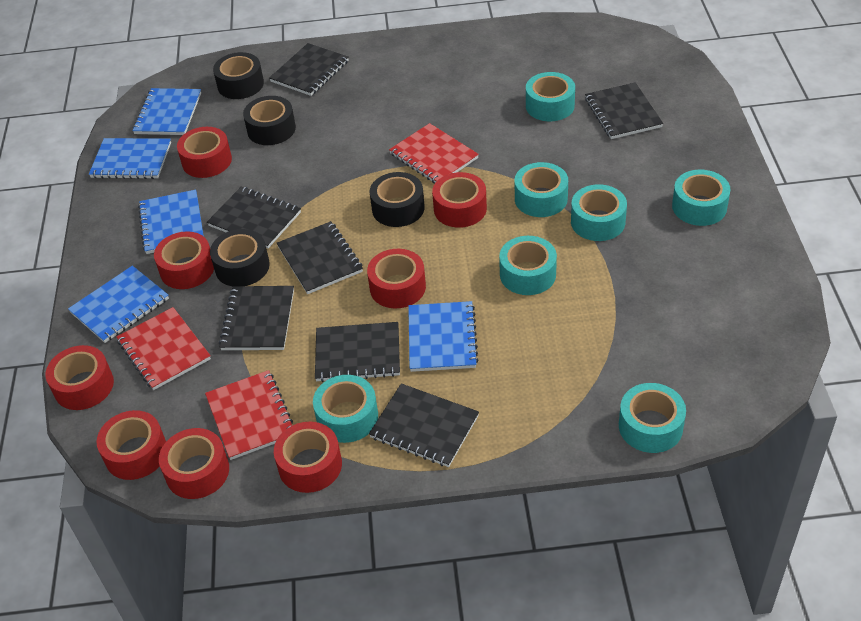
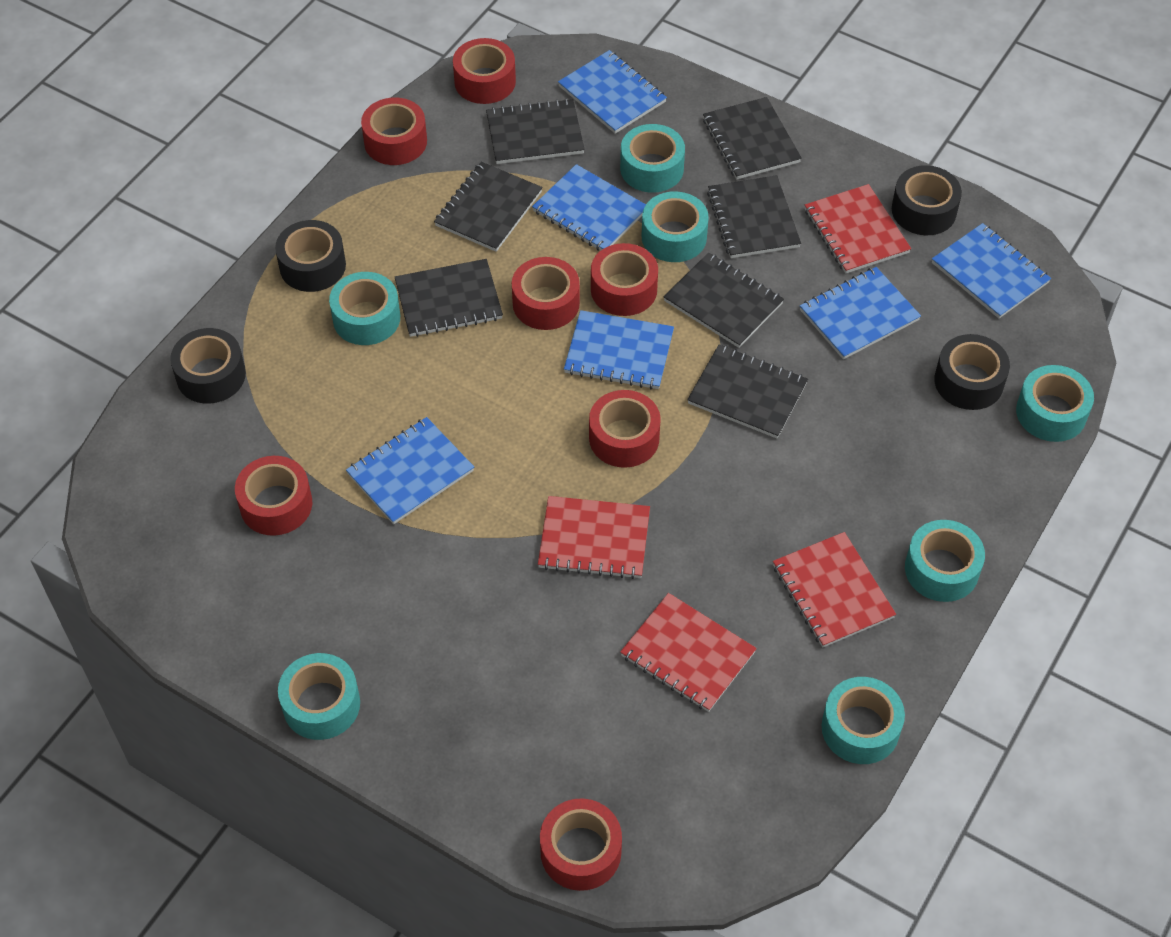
blue notebook: [68,266,169,343] [89,138,171,179] [132,88,201,135] [138,190,204,254] [408,301,479,372] = 5 -> [346,417,474,524] [532,164,646,251] [558,50,667,134] [564,310,674,389] [800,267,921,359] [932,223,1051,318] = 6
red notebook: [116,307,211,390] [205,370,293,460] [389,123,479,183] = 3 -> [538,496,650,579] [620,593,757,712] [773,532,896,648] [805,184,911,274] = 4
red tape: [45,345,114,410] [96,410,166,480] [154,231,214,289] [159,428,229,499] [177,127,232,178] [274,422,342,493] [367,249,426,309] [432,172,487,228] = 8 -> [235,456,312,536] [361,97,427,165] [453,38,516,104] [512,257,580,330] [540,798,622,891] [589,390,661,468] [591,243,658,316] = 7

